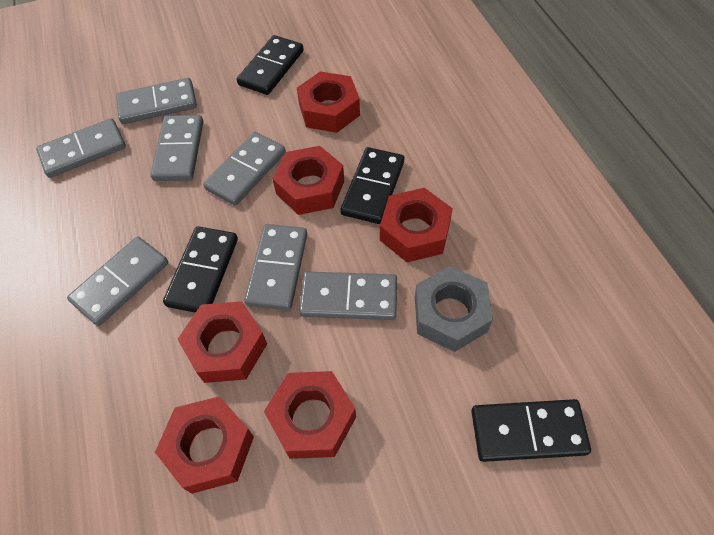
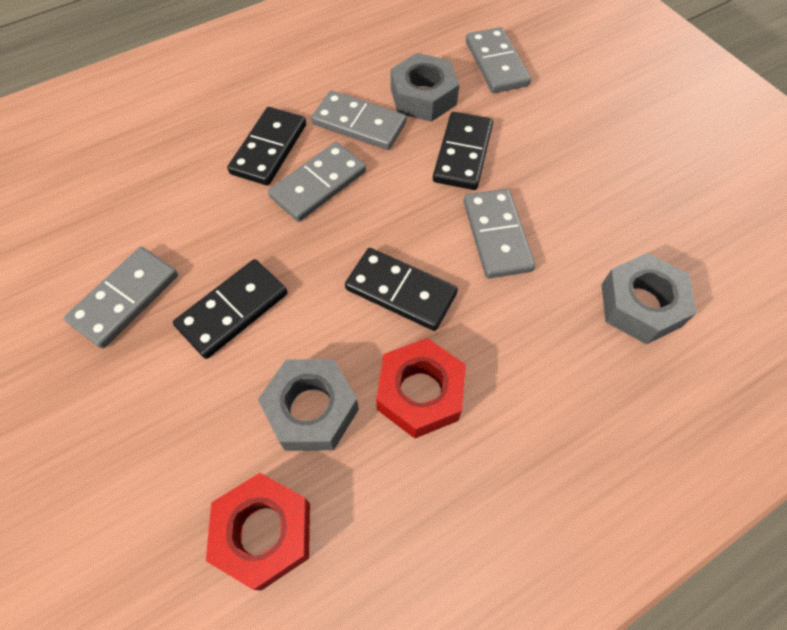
grey domino: [36,118,126,178] [67,236,168,326] [116,78,197,124] [151,115,203,181] [203,132,286,206] [244,224,307,310] [299,271,397,320] = 7 -> [64,247,178,348] [268,142,366,222] [311,91,406,150] [464,189,535,278] [466,27,531,93] = 5
grey nut: [415,266,493,352] = 1 -> [258,359,359,451] [391,53,459,122] [601,253,697,344] = 3
red nut: [155,396,254,494] [178,301,267,383] [264,371,356,459] [272,146,344,215] [297,71,360,133] [380,188,453,262] = 6 -> [206,473,310,591] [376,338,466,438] = 2

